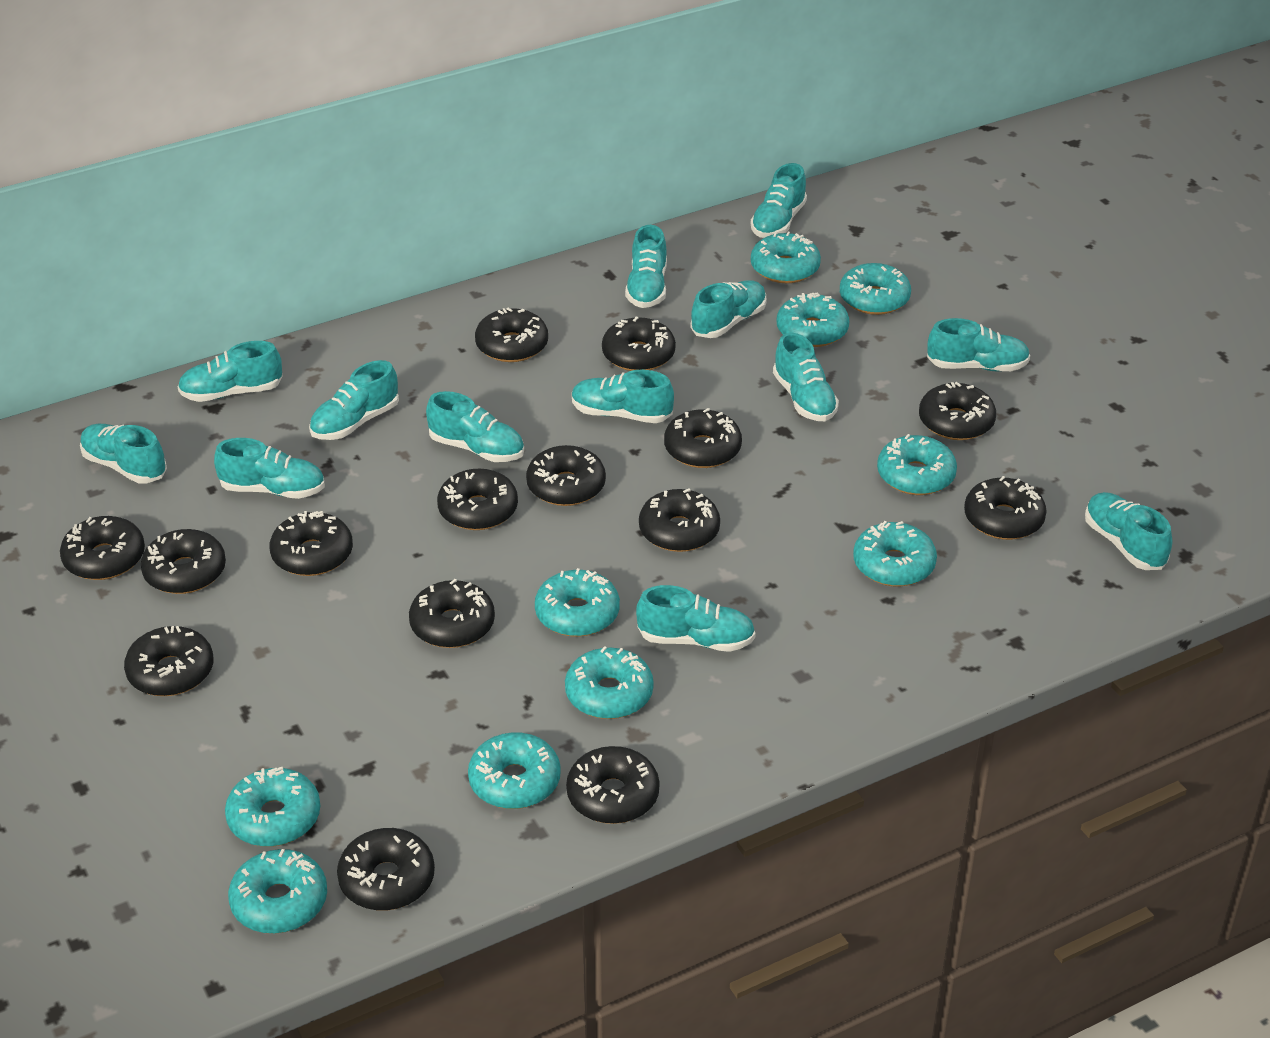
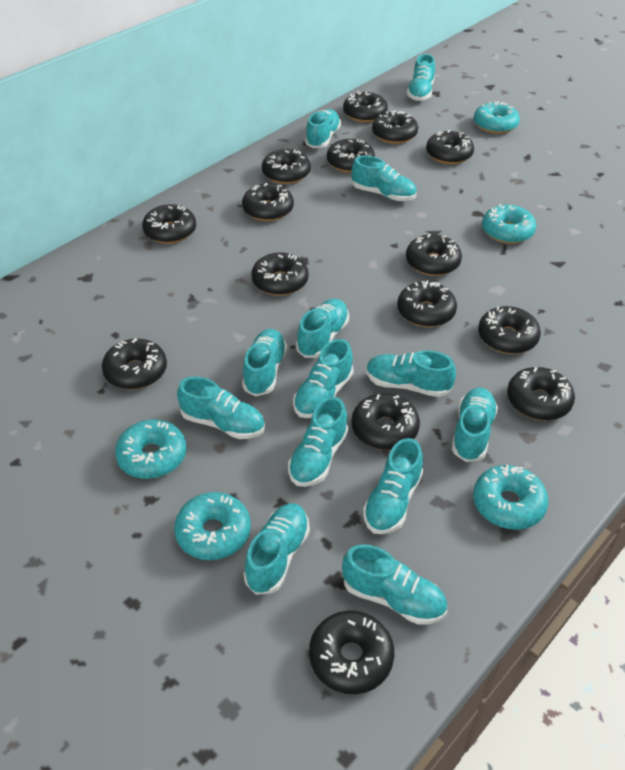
turquoise donut: [225,767,320,847] [228,849,327,934] [468,732,561,809] [535,568,620,637] [565,646,654,719] [751,232,821,283] [777,292,849,347] [840,263,911,315] [853,521,937,587] [877,434,957,495] = 10 -> [115,419,186,479] [174,492,251,560] [473,465,549,530] [474,101,520,134] [482,204,536,244] = 5

